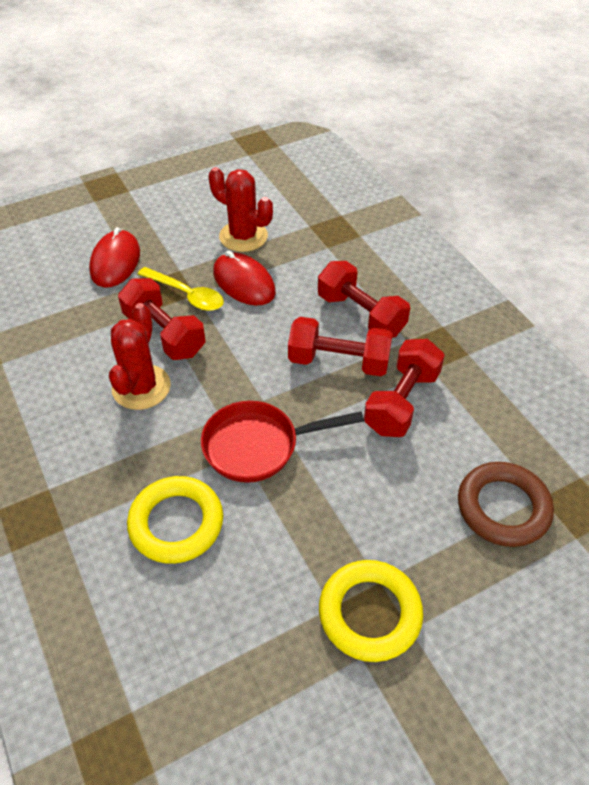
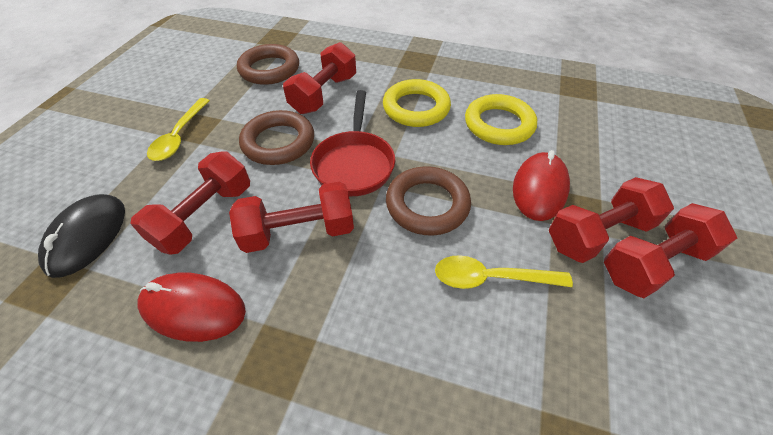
black mouse: none = 0 -> [38,194,125,278] = 1
brown ring: [458,462,554,547] = 1 -> [237,44,299,85] [239,110,314,165] [386,166,471,236] = 3
red cactus: [109,303,171,410] [209,167,273,252] = 2 -> none = 0
red dumbbell: [118,278,205,360] [288,317,393,376] [318,261,410,338] [364,339,445,437] = 4 -> [130,151,250,255] [229,182,354,253] [283,42,356,114] [549,177,674,263] [604,203,737,298] = 5
yellow spoon: [138,267,224,311] = 1 -> [147,98,210,161] [435,255,573,289] = 2

